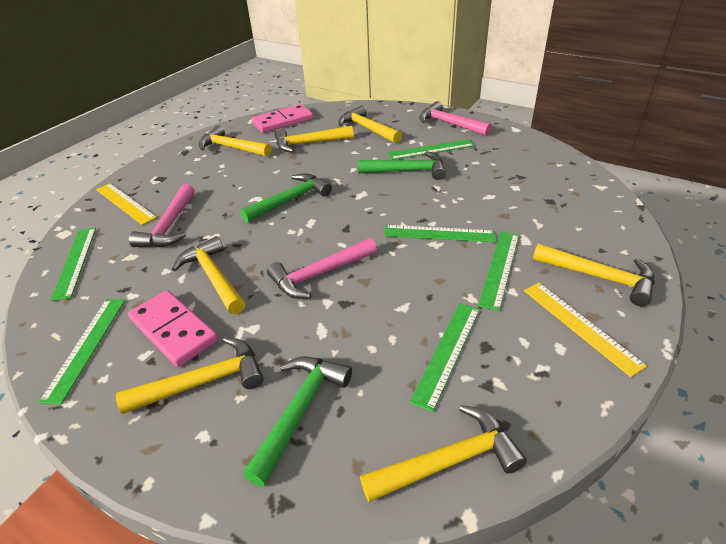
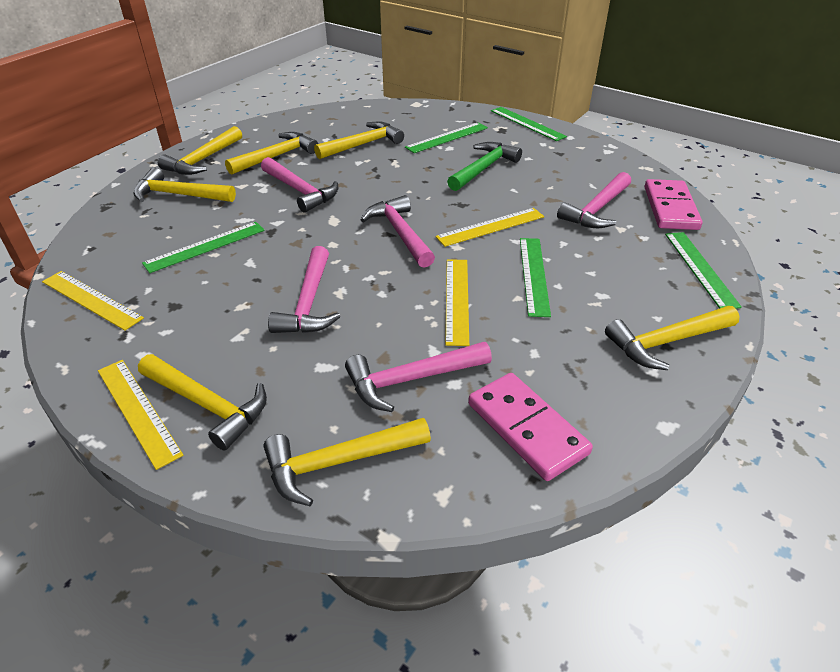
green hammer: [240,173,332,223] [243,356,352,487] [358,151,446,180] = 3 -> [447,142,522,191] = 1
green ruler: [39,299,125,404] [50,228,96,301] [384,225,496,242] [387,139,475,160] [410,303,480,412] [478,232,519,311] = 6 -> [142,222,265,273] [405,122,488,153] [491,107,567,141] [520,238,551,317] [665,232,742,309] = 5
pink hammer: [129,184,195,248] [267,238,377,299] [419,101,492,136] = 3 -> [261,157,338,213] [268,246,340,333] [345,342,492,412] [361,195,435,268] [557,172,631,228] = 5
yellow ruler: [96,183,157,225] [524,283,647,377] = 2 -> [42,271,144,331] [98,360,183,470] [435,208,544,247] [445,259,469,346] = 4

